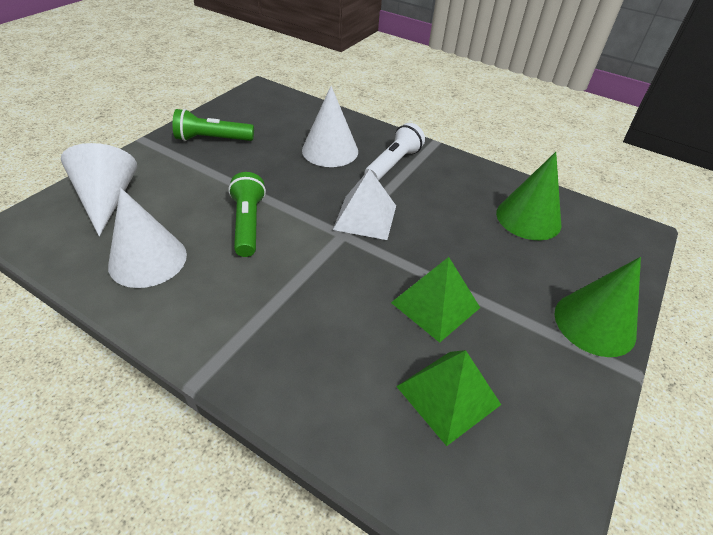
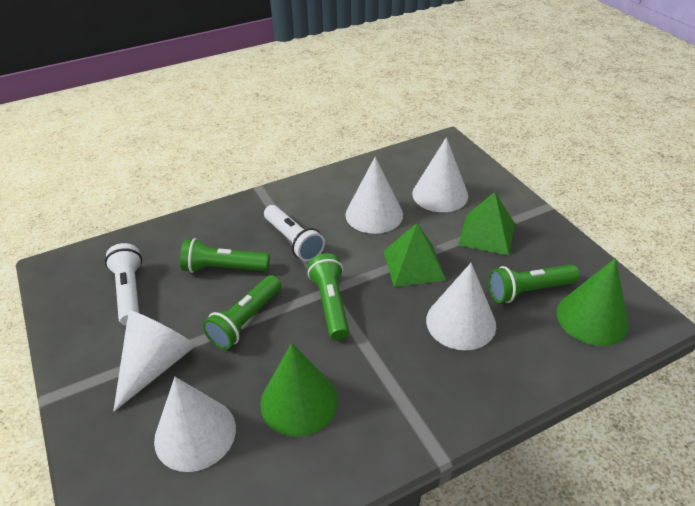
green flashlight: [173,109,254,141] [228,172,266,257] = 2 -> [180,238,270,273] [203,275,281,350] [308,253,349,340] [488,265,580,303] = 4
white cone: [61,143,137,237] [108,188,187,288] [302,86,358,167] = 3 -> [113,310,196,412] [154,377,236,472] [345,157,403,234] [412,137,468,212] [426,263,496,350] = 5
white flashlight: [365,123,425,181] = 1 -> [105,243,142,326] [264,205,325,262] = 2
white pyramid: [333,169,396,240] = 1 -> none = 0

